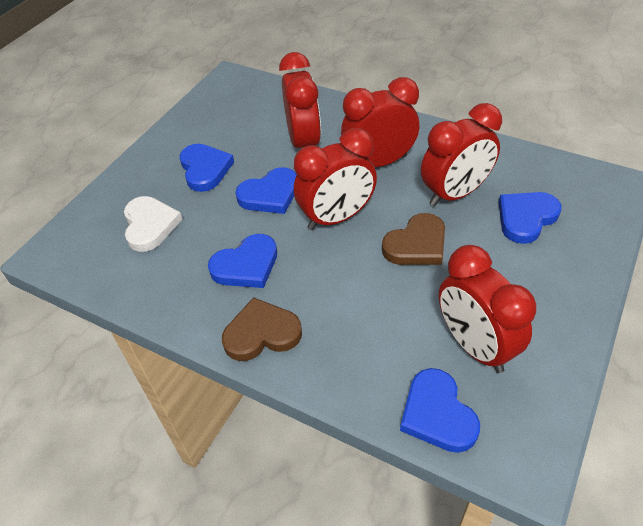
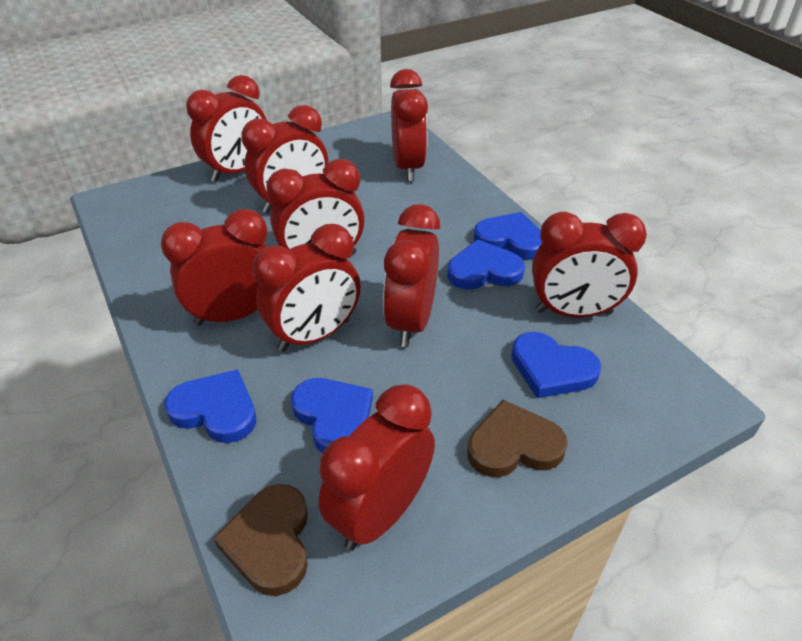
red clock: [279,52,321,148] [294,128,377,230] [341,77,419,167] [421,103,502,206] [439,245,536,373] = 5 -> [161,209,268,326] [186,75,267,182] [241,105,328,214] [253,224,361,352] [266,159,365,255] [318,384,435,551] [383,204,440,347] [390,69,428,181] [532,212,647,318] = 9
white heart: [124,196,182,252] = 1 -> none = 0

